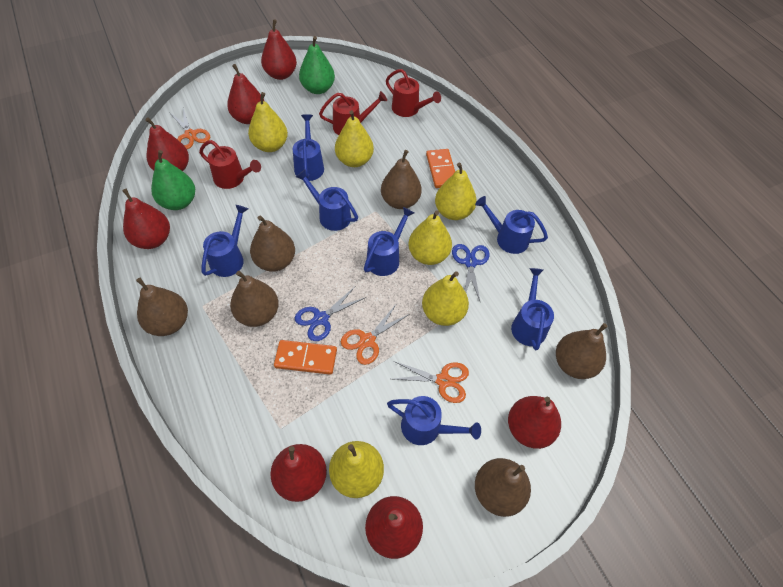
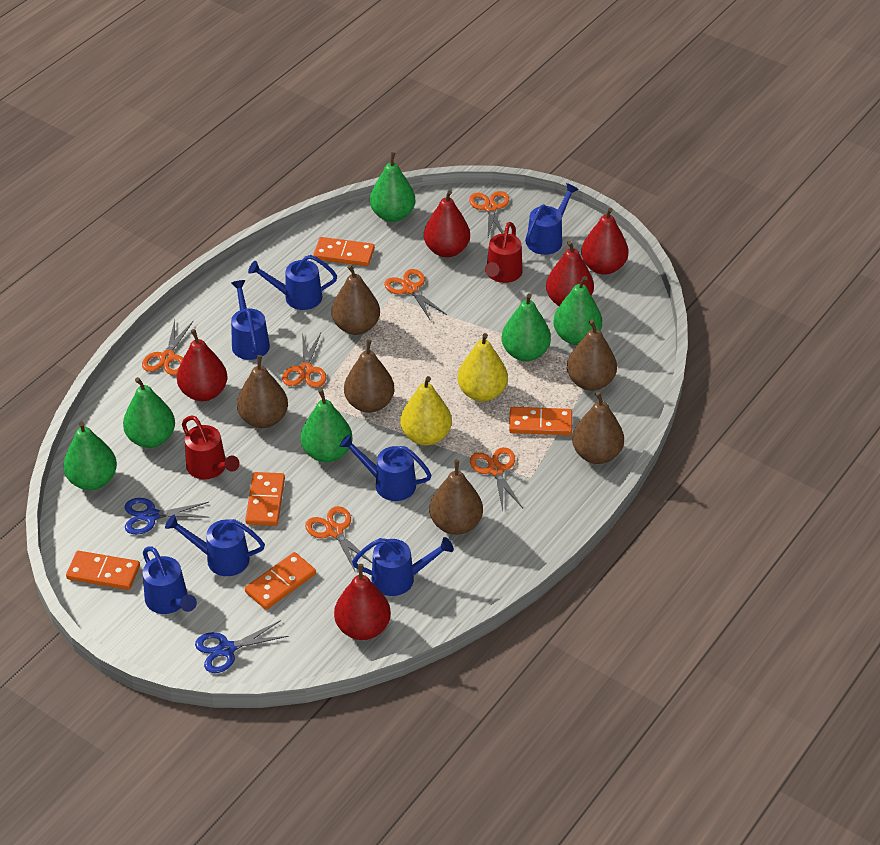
green pear: [151,150,195,210] [299,36,335,94] = 2 -> [63,421,117,490] [123,377,175,448] [301,389,353,463] [370,152,415,222] [502,293,551,361] [553,276,602,345] = 6
orange domino: [274,340,337,375] [426,149,455,188] = 2 -> [66,551,140,590] [245,472,285,526] [245,552,316,610] [313,237,375,266] [509,407,572,435] = 5
orange scissors: [169,109,210,149] [341,303,409,365] [393,361,469,403] = 3 -> [142,320,193,375] [282,333,326,388] [305,506,372,573] [384,269,447,321] [469,191,509,237] [470,447,523,511] = 6
red pear: [122,189,170,249] [145,117,189,171] [227,64,264,124] [261,19,297,80] [270,444,327,502] [365,496,423,559] [508,396,561,449] = 7 -> [177,329,227,401] [334,564,391,640] [424,190,470,257] [546,241,594,306] [581,207,628,275] = 5
red watering can: [199,140,261,189] [319,91,387,135] [386,69,441,117] = 3 -> [182,415,240,479] [485,222,523,283] = 2
yellow pear: [248,92,288,152] [329,441,384,498] [335,110,374,167] [408,210,452,265] [422,271,469,326] [435,163,477,220] = 6 -> [400,376,452,446] [457,333,508,402] = 2

